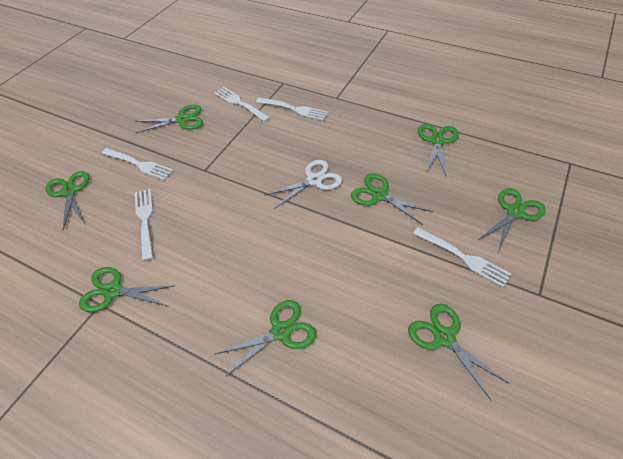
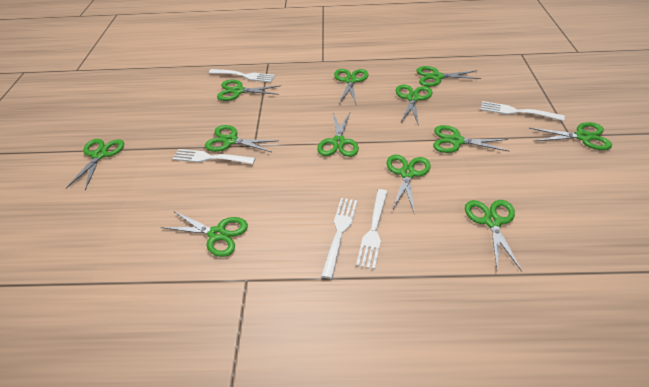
green scissors: [45,171,89,230] [79,267,175,312] [136,105,203,133] [215,300,316,377] [351,173,433,225] [408,304,509,400] [418,124,459,175] [478,188,546,252] = 8 -> [66,139,124,190] [161,211,248,257] [205,125,278,152] [217,80,280,101] [317,111,359,157] [334,69,368,104] [386,155,431,212] [396,84,432,126] [416,66,482,87] [433,125,510,153] [465,200,522,271] [529,122,612,150] = 12
white scissors: [265,160,342,209] = 1 -> none = 0

